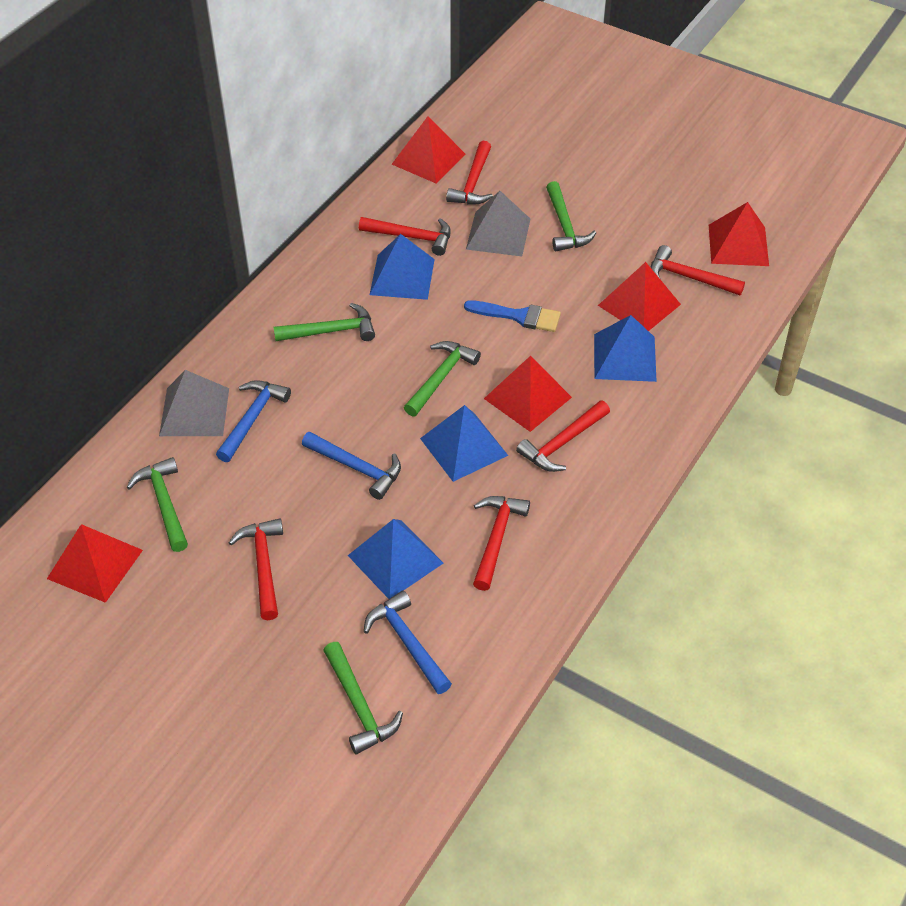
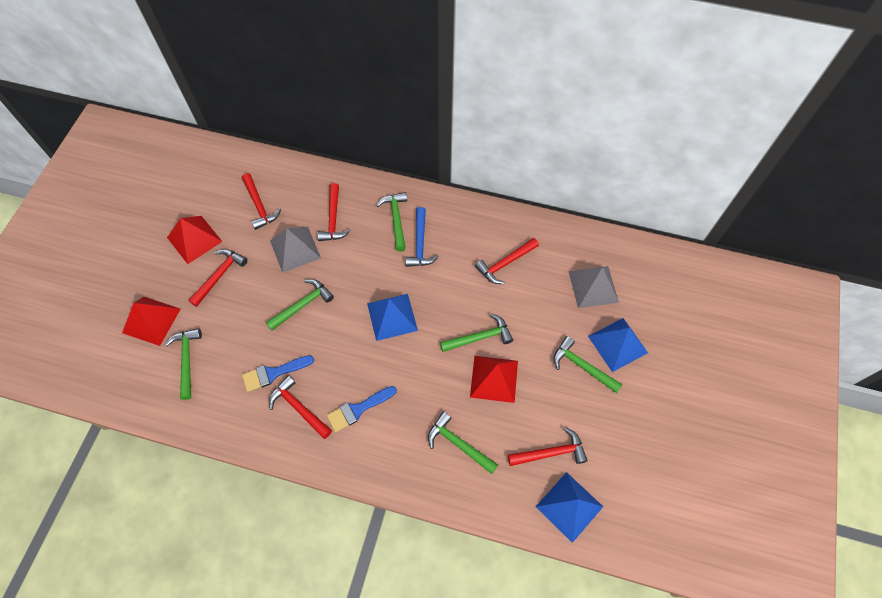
blue brush: [464,300,561,332] = 1 -> [242,355,314,392] [327,386,397,432] = 2
blue hammer: [216,380,291,462] [302,432,401,500] [364,591,452,694] = 3 -> [405,207,439,267] = 1
blue pyramid: [347,519,443,599] [370,234,435,300] [420,405,508,482] [594,315,657,382] = 4 -> [367,294,418,341] [536,472,603,543] [588,318,648,372] = 3
green hammer: [127,457,188,552] [274,303,375,341] [323,642,403,754] [404,341,481,417] [546,181,596,252] = 5 -> [165,328,202,400] [266,279,334,331] [376,192,407,252] [428,412,498,474] [440,313,513,352] [553,336,623,393] = 6
red pyramid: [47,524,143,603] [392,116,466,183] [484,356,572,432] [598,262,681,331] [709,202,769,266] = 5 -> [122,297,181,346] [167,216,222,264] [470,356,518,403] = 3

